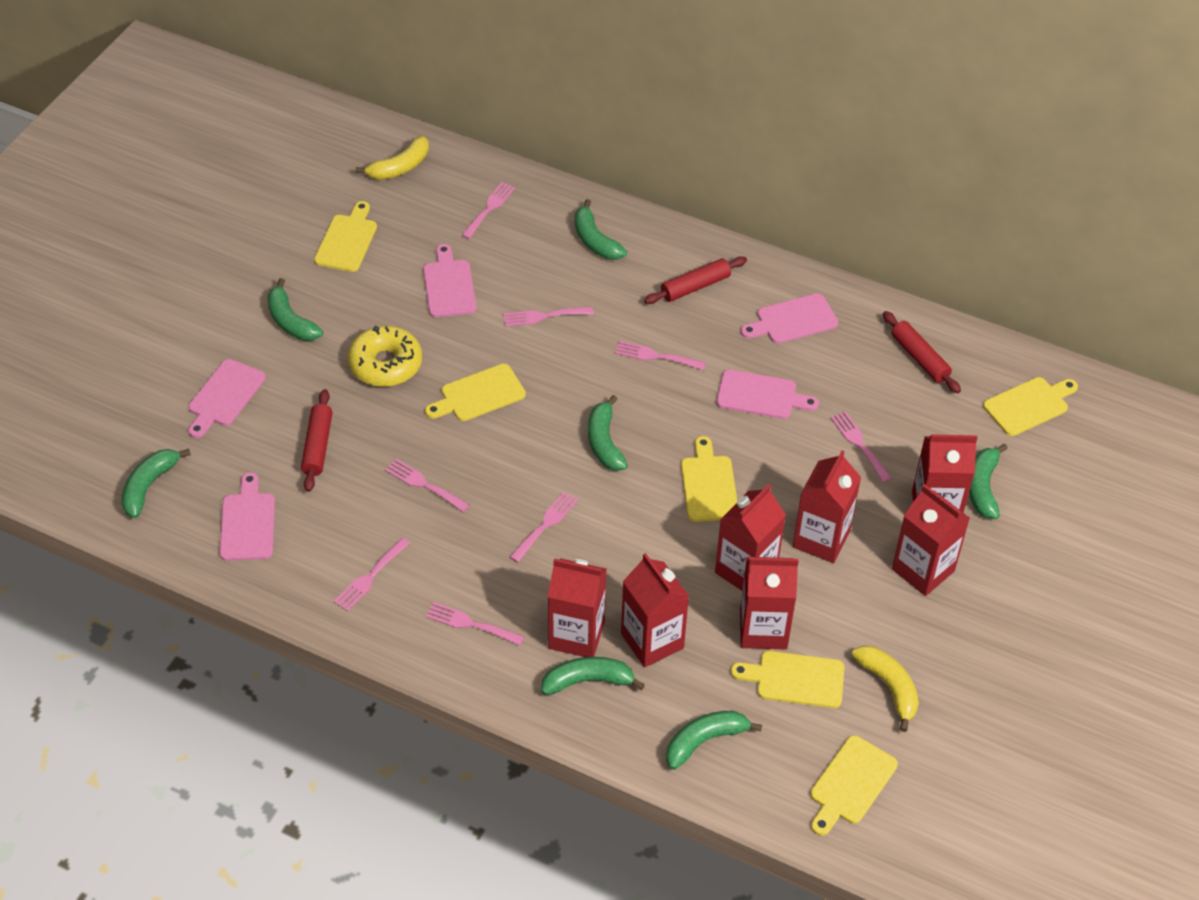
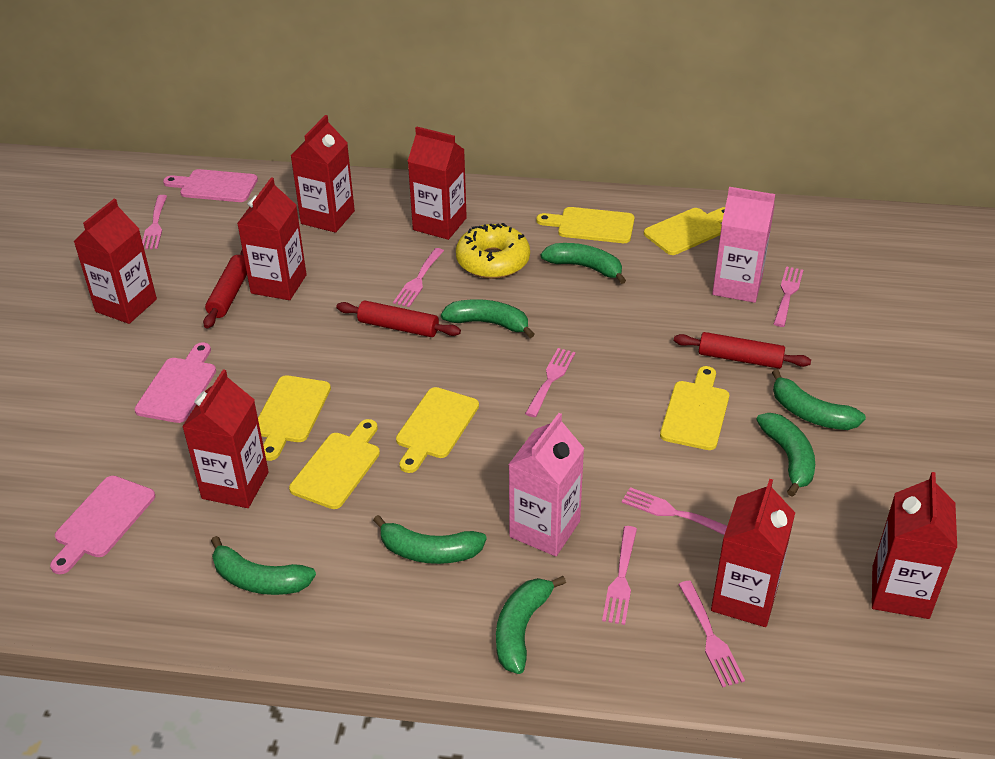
pink carton: none = 0 -> [508,413,584,556] [712,187,775,303] = 2
pink cutting board: [188,359,266,438] [220,472,275,561] [423,244,476,317] [716,370,819,419] [741,293,838,344] = 5 -> [50,476,155,574] [134,343,216,423] [163,169,258,202] = 3
pink fork: [333,538,410,612] [385,459,469,512] [425,602,524,646] [461,182,515,239] [503,307,594,327] [510,492,579,562] [615,341,706,370] [831,411,892,483] = 8 -> [142,195,167,249] [393,248,444,307] [525,348,575,417] [602,526,637,625] [622,487,727,535] [678,581,745,687] [774,266,803,327] = 7
yellow banana: [356,136,429,180] [852,645,919,732] = 2 -> none = 0

